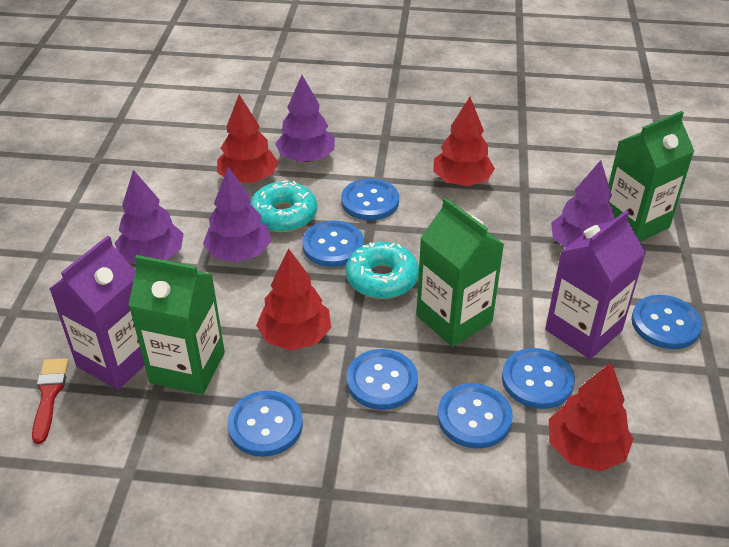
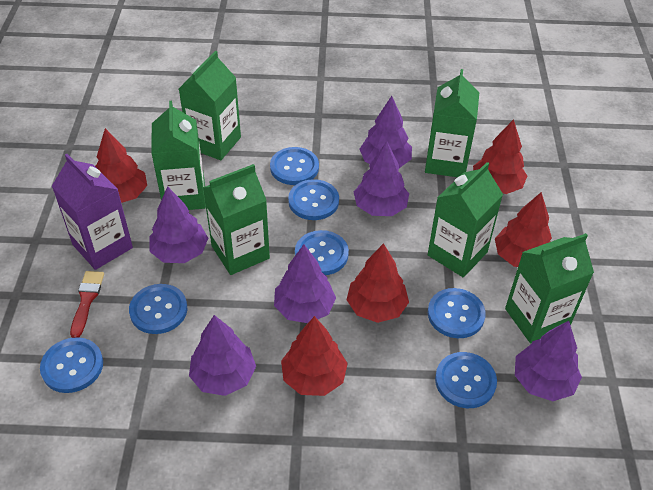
green carton: [128,255,225,395] [416,198,505,347] [609,111,694,242] = 3 -> [151,101,206,210] [179,51,241,160] [203,164,270,275] [425,69,479,177] [428,162,503,277] [505,233,594,344] = 6
purple carton: [49,236,145,390] [545,210,646,359] = 2 -> [52,154,133,270] = 1
purple tree: [115,170,184,264] [203,167,271,262] [275,75,335,162] [551,160,615,248] = 4 -> [149,186,208,263] [189,315,256,396] [274,245,336,323] [354,141,409,216] [359,96,412,168] [515,321,582,401] = 6
red tree: [217,95,278,183] [256,248,331,350] [433,97,495,186] [549,363,633,471] = 4 -> [95,128,147,203] [281,316,348,396] [346,243,409,323] [473,119,527,194] [495,192,552,267] = 5
turquoise donut: [250,180,317,232] [346,242,419,299] = 2 -> none = 0

